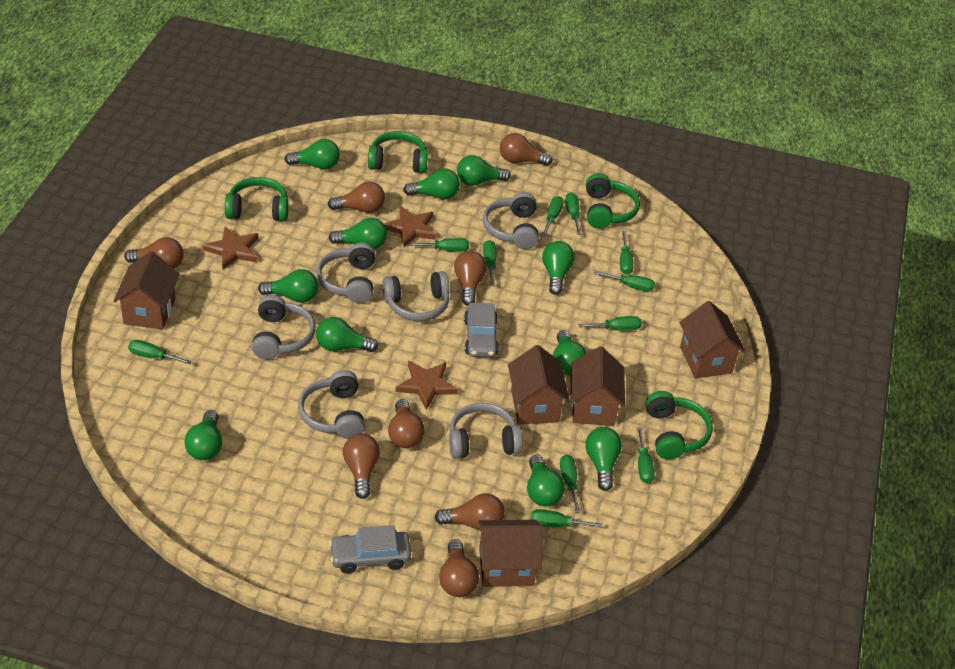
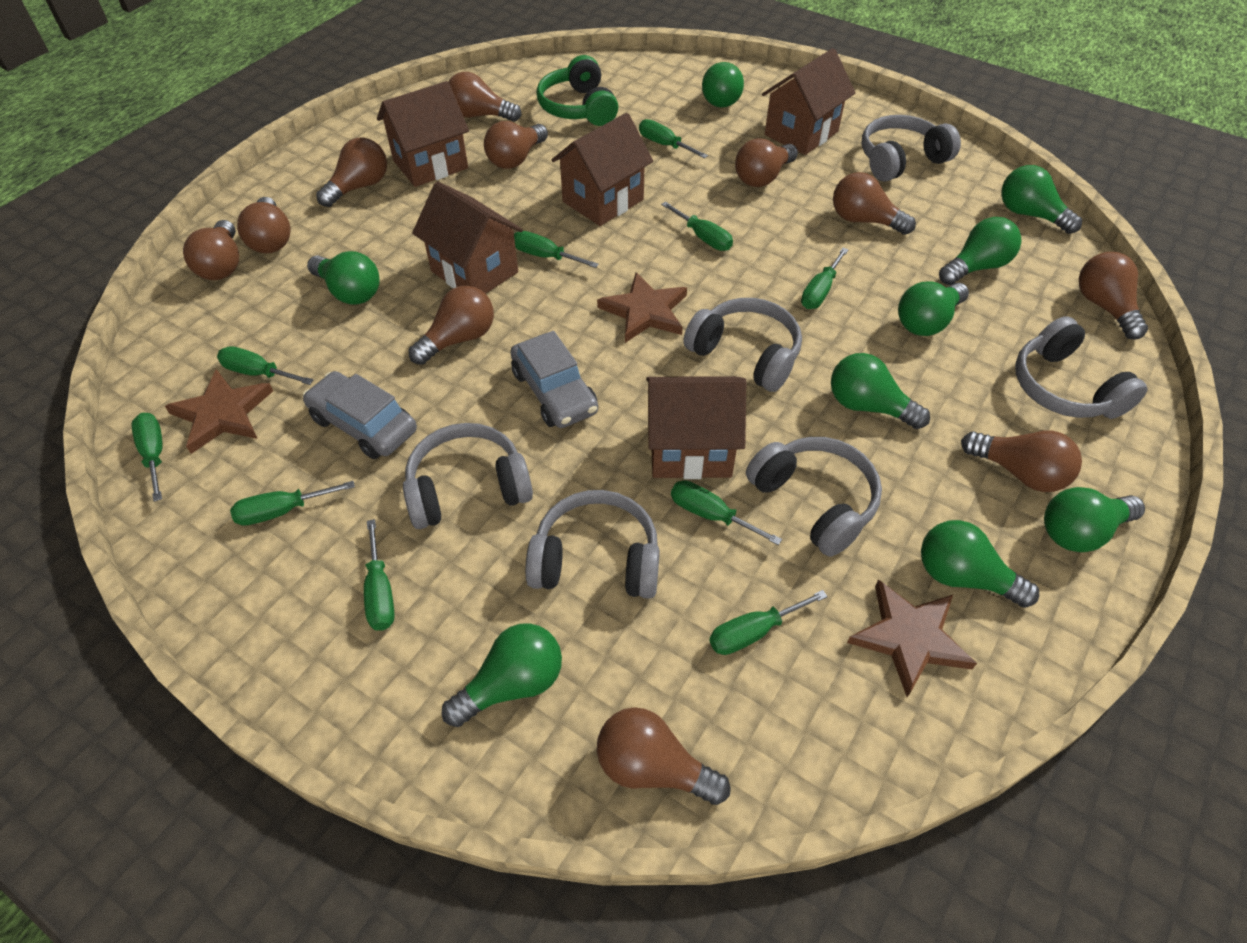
brown light bulb: [125,237,183,269] [328,182,385,213] [343,433,380,499] [388,399,425,448] [435,493,505,531] [439,539,479,597] [454,251,487,306] [500,133,552,166] = 8 -> [183,220,239,280] [237,197,291,253] [316,137,387,207] [408,286,494,365] [448,72,522,122] [484,121,548,169] [597,707,731,805] [735,138,798,187] [833,172,916,235] [961,430,1082,492] [1079,252,1148,340] = 11
green headphones: [225,177,288,221] [368,131,428,173] [586,173,640,229] [646,391,713,459] = 4 -> [536,55,618,126] = 1
green light bulb: [184,410,222,460] [258,269,318,303] [284,139,340,170] [316,317,378,352] [329,218,387,250] [403,168,460,199] [457,155,511,186] [527,454,565,507] [542,241,574,295] [553,330,587,375] [585,427,622,491] = 11 -> [307,251,380,305] [442,623,562,727] [702,62,744,108] [831,353,930,429] [898,282,969,336] [921,520,1039,608] [939,217,1022,285] [1001,165,1082,234] [1044,487,1145,552] = 9
green screwdriver: [128,340,192,364] [408,238,469,252] [483,240,496,285] [530,509,603,527] [542,196,564,236] [560,455,581,513] [565,193,581,235] [578,316,642,330] [594,271,655,292] [620,231,633,275] [637,427,655,484] = 11 -> [132,413,163,502] [217,346,313,385] [230,481,355,526] [364,519,395,631] [514,231,599,268] [639,119,708,158] [661,202,733,251] [671,480,782,545] [709,590,828,655] [801,248,849,309] = 10

